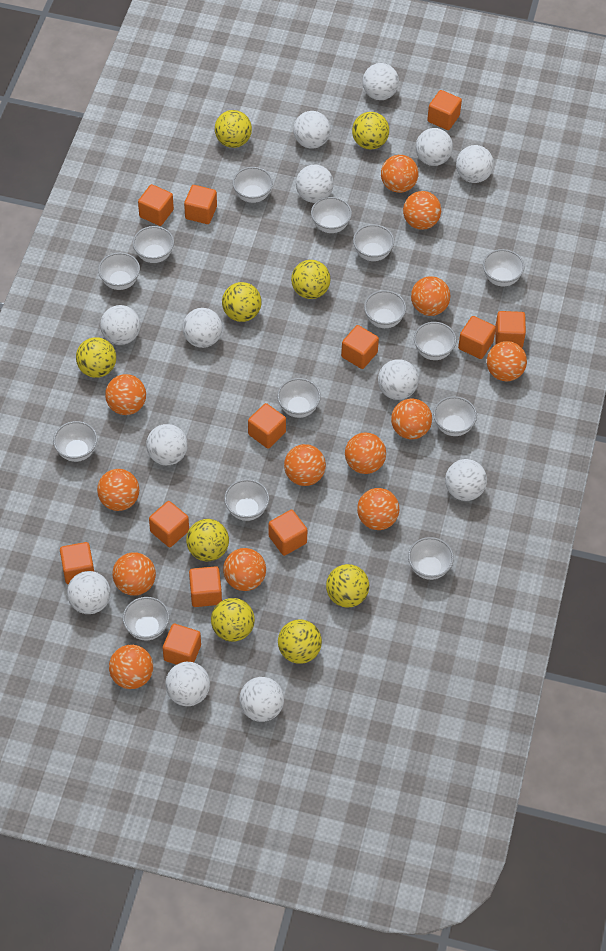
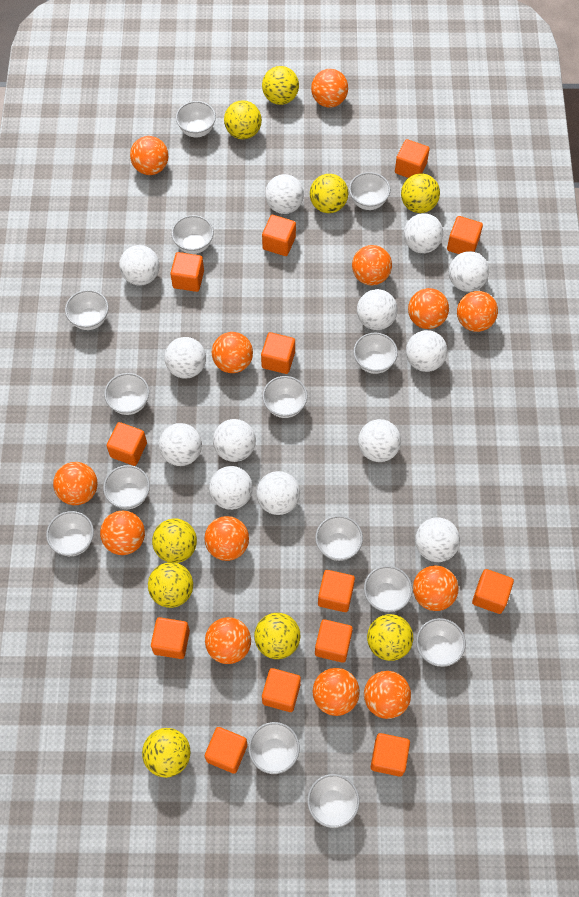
orange cube: [60,542,94,584] [138,184,174,226] [149,501,189,547] [163,624,201,665] [184,185,217,224] [189,566,222,607] [248,403,286,449] [269,510,308,556] [341,325,379,369] [427,90,462,130] [458,316,496,359] [495,311,526,347] = 12 -> [107,422,147,466] [151,617,190,659] [170,252,204,292] [205,727,247,774] [261,332,295,374] [262,215,296,256] [262,668,301,712] [315,619,353,663] [318,570,355,612] [371,733,410,777] [395,139,429,178] [447,216,483,254] [472,569,514,614] = 13

